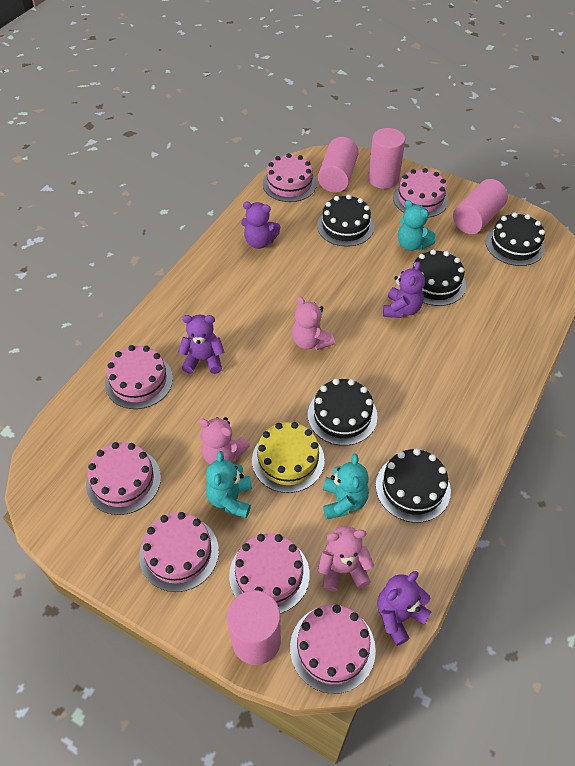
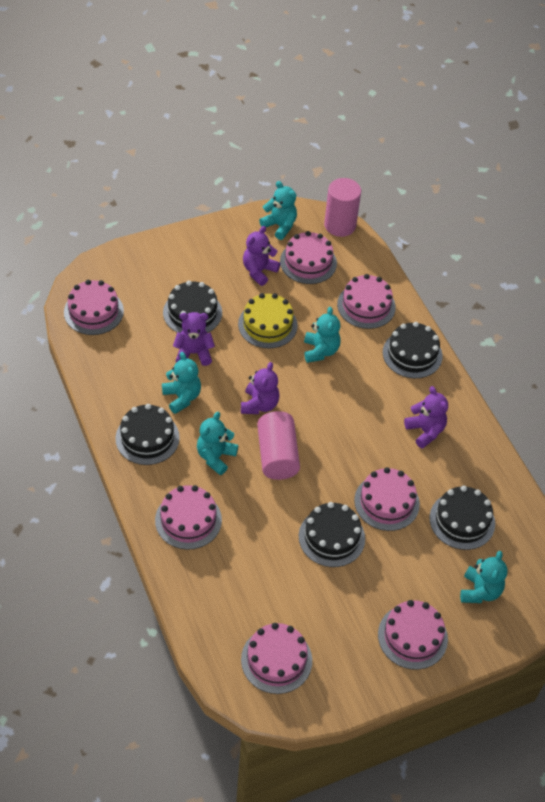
pink cylinder: [227,590,281,665] [318,137,359,193] [368,128,405,189] [453,179,508,234] = 4 -> [257,411,300,480] [324,178,361,237] = 2
pink teddy bear: [199,417,250,464] [292,296,335,350] [318,526,374,592] = 3 -> none = 0
turquoise teddy bear: [206,451,252,518] [323,454,369,519] [398,200,436,251] = 3 -> [162,352,201,414] [197,412,238,475] [259,181,297,240] [304,307,341,363] [460,551,507,603] = 5

